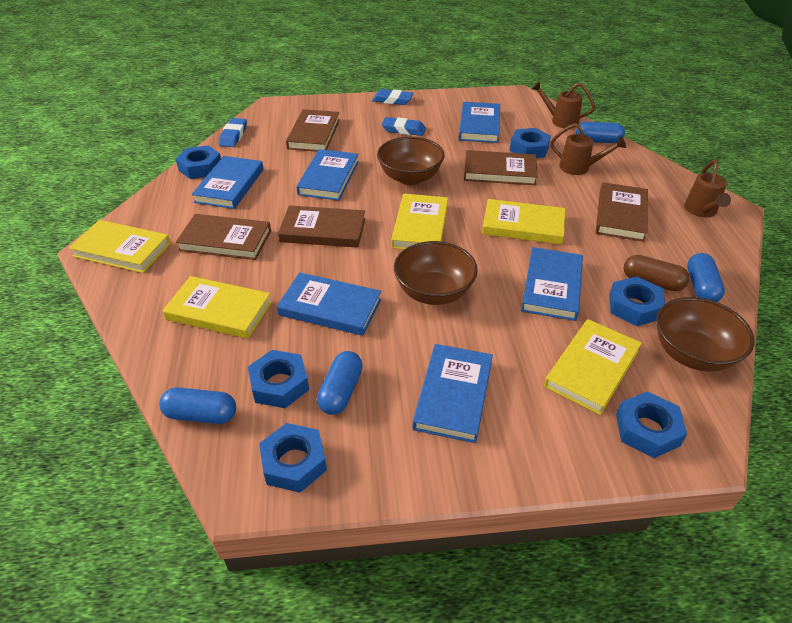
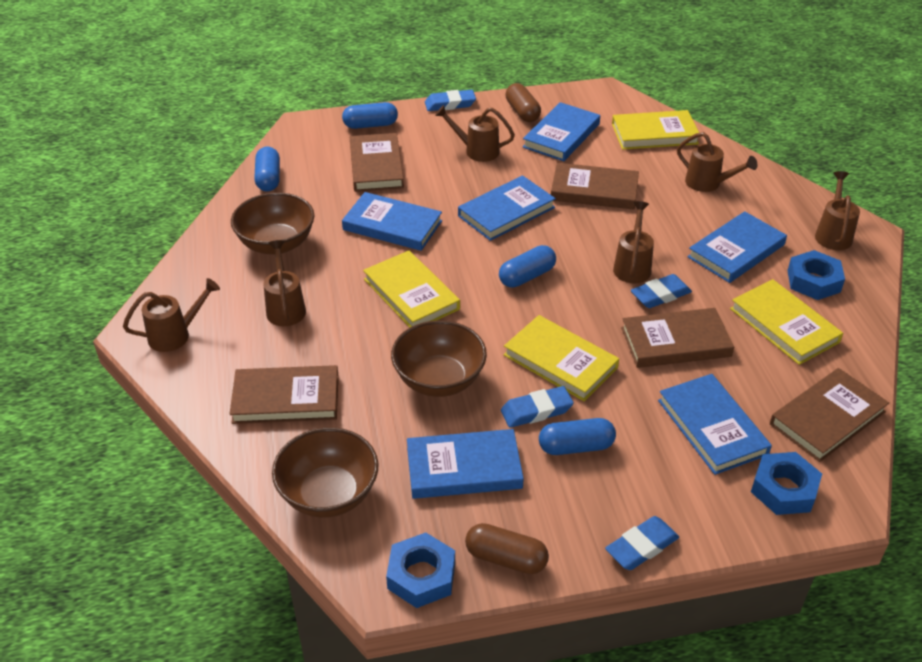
blue eraser: [219,118,247,147] [372,89,413,105] [382,117,426,136] = 3 -> [425,90,476,111] [501,386,574,428] [605,516,679,570] [631,274,692,308] = 4
blue nut: [176,145,221,179] [248,350,309,408] [259,423,327,493] [510,128,551,158] [609,276,665,326] [616,391,687,458] = 6 -> [386,533,455,608] [751,452,822,515] [787,250,845,300] = 3
brown capsule: [624,255,690,291] = 1 -> [465,523,549,574] [506,83,541,122] = 2
brown watering can: [531,81,595,128] [550,123,626,175] [684,160,731,217] = 3 -> [123,278,220,352] [264,240,306,326] [435,105,515,162] [613,201,654,283] [677,132,757,192] [815,171,860,250] = 6
yellow book: [69,220,171,273] [163,276,272,339] [391,194,448,249] [482,199,565,245] [544,319,642,415] = 5 -> [363,250,460,328] [504,315,619,401] [612,110,699,150] [730,279,843,365] = 4

